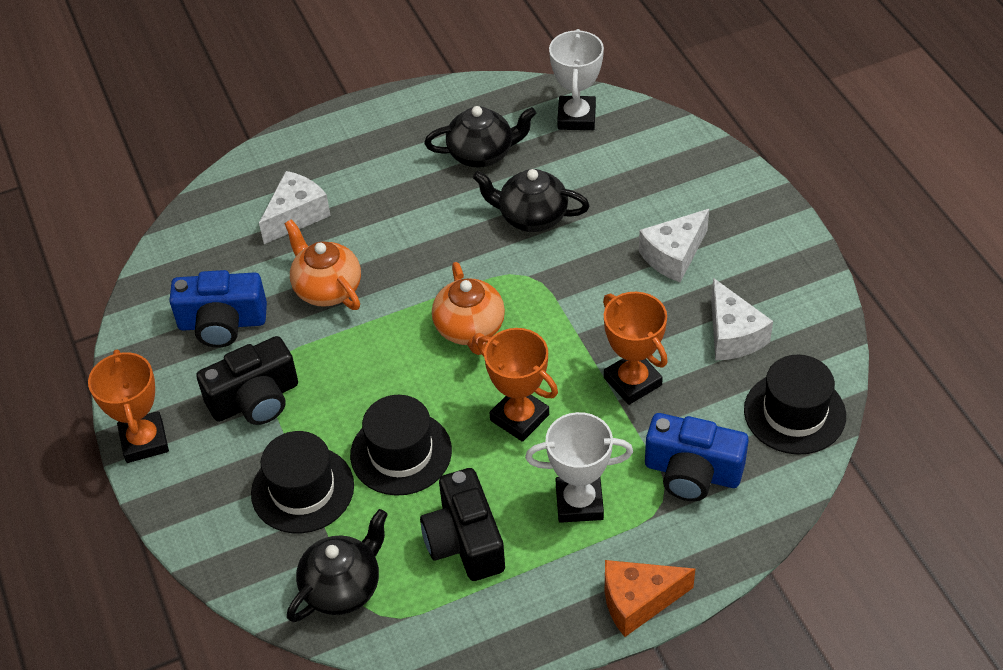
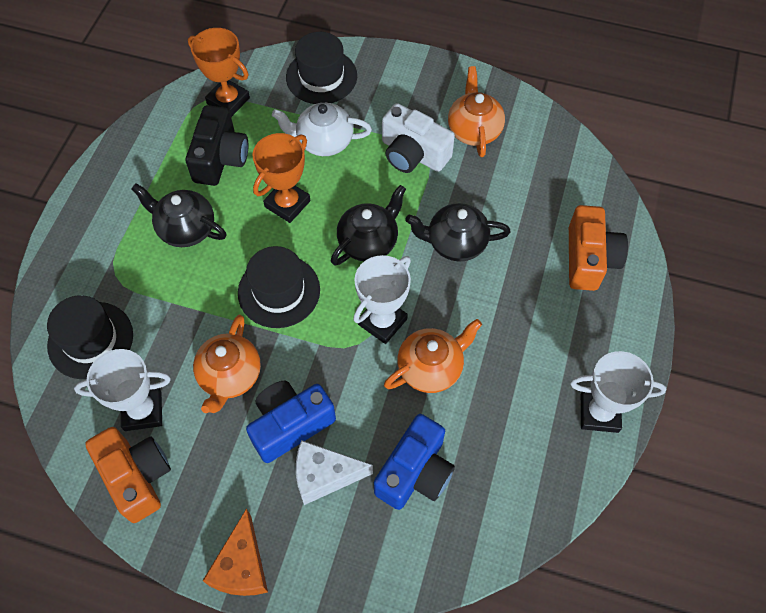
black camera: [196,336,298,425] [420,468,505,581] = 2 -> [186,105,248,186] = 1
orange camera: none = 0 -> [85,427,171,523] [569,205,628,291] = 2
orange teapot: [284,219,361,310] [432,262,505,355] = 2 -> [193,315,261,413] [384,319,482,393] [448,66,505,157] = 3
orange trophy: [88,350,169,463] [477,328,558,442] [603,292,668,405] = 3 -> [188,28,250,117] [253,133,311,223] = 2
white camera: none = 0 -> [382,103,455,173] = 1
white cheese: [259,171,331,244] [639,209,709,282] [711,278,773,361] = 3 -> [296,440,373,505] = 1
white teapot: none = 0 -> [272,103,372,156] = 1
white trophy: [525,412,633,523] [549,29,604,130] = 2 -> [74,349,171,431] [353,255,411,344] [570,351,666,433] = 3

